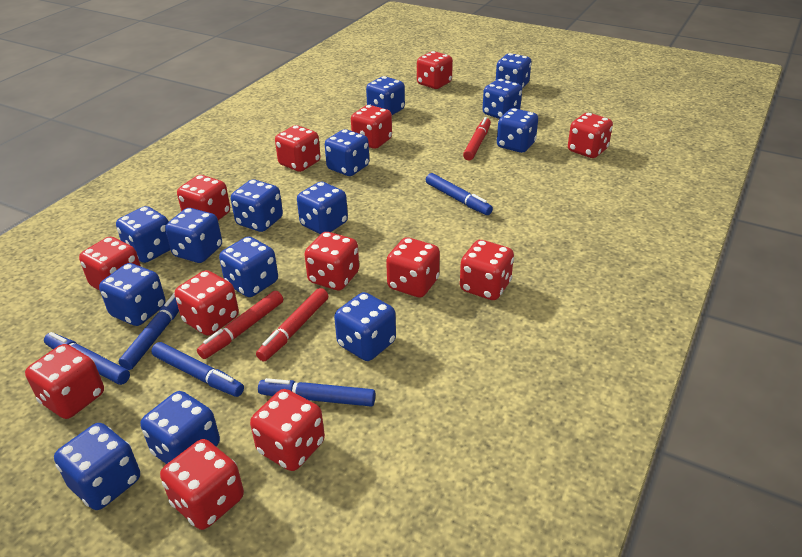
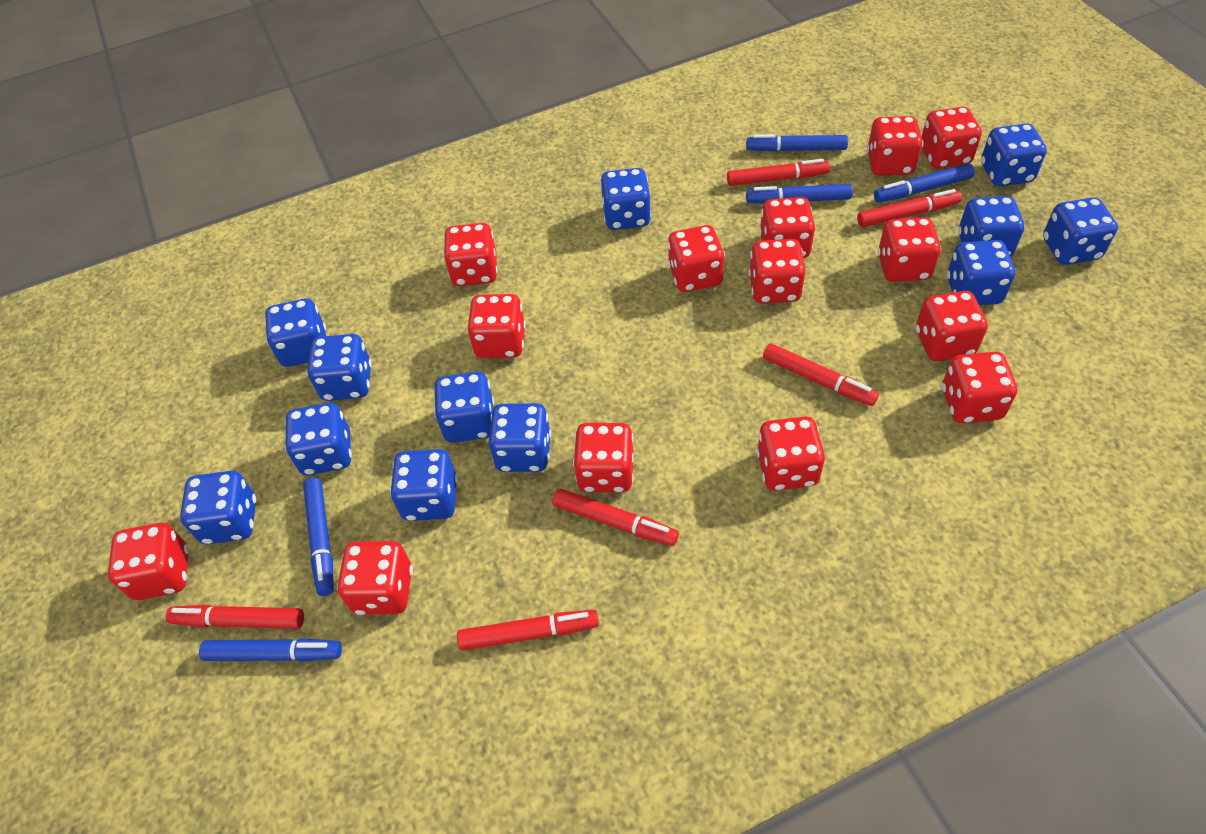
blue dice: [54,423,140,510] [99,263,166,326] [116,206,170,263] [141,391,220,464] [165,208,222,263] [219,236,278,297] [231,179,283,232] [297,182,348,234] [325,129,369,176] [334,292,396,361] [366,76,405,115] [482,79,522,119] [495,53,532,88] [497,108,538,153] = 14 -> [180,471,256,544] [265,299,326,367] [285,403,352,475] [307,334,372,401] [390,449,458,521] [434,372,494,442] [489,403,551,472] [600,168,651,230] [947,240,1015,305] [958,196,1025,257] [981,123,1047,187] [1043,197,1118,265] = 12
red dice: [25,344,104,419] [79,237,141,291] [160,439,244,530] [175,270,239,336] [177,175,230,220] [250,389,325,471] [275,125,320,172] [304,232,359,290] [351,105,392,149] [386,237,440,297] [417,51,453,89] [460,240,514,300] [568,113,613,158] = 13 -> [108,523,189,600] [337,541,413,615] [443,223,498,286] [467,294,526,358] [573,423,634,493] [668,225,725,292] [749,239,806,304] [757,417,825,491] [759,197,815,258] [867,116,923,176] [878,217,941,282] [916,291,988,361] [921,107,982,169] [942,352,1017,423] = 14
red marker: [197,291,283,359] [256,288,328,361] [463,117,491,160] = 3 -> [166,605,304,629] [457,610,599,651] [552,489,679,546] [727,159,830,186] [763,343,879,406] [857,189,962,227] = 6

